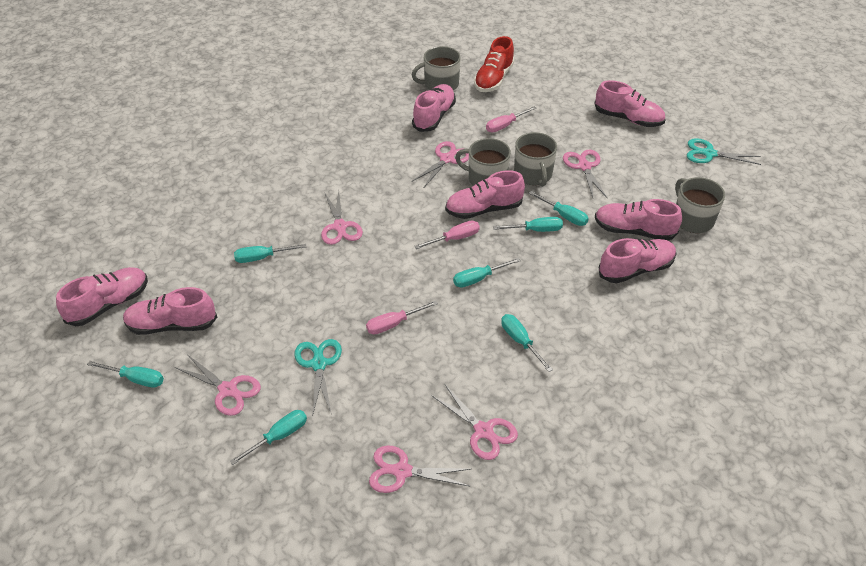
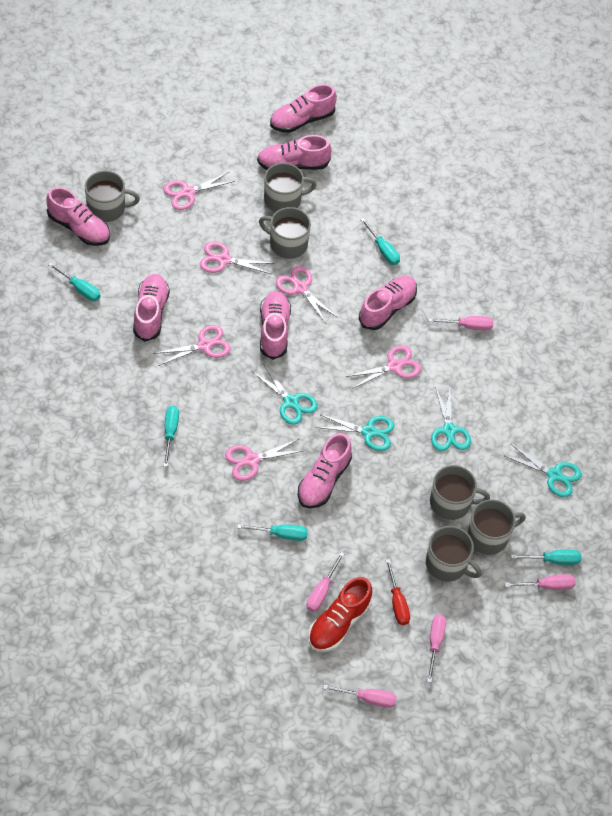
grey mug: [412,46,461,91] [455,138,511,186] [514,132,557,187] [675,177,725,233] = 4 -> [85,171,140,222] [259,207,311,259] [264,163,316,212] [426,526,482,582] [430,465,490,520] [468,499,526,555] = 6
pink screwdriver: [366,301,438,335] [415,221,480,249] [486,106,537,132] = 3 -> [306,552,344,612] [323,684,397,708] [427,614,446,683] [428,316,493,330] [505,574,576,590] = 5
red screwdriver: none = 0 -> [385,559,410,625] = 1
turquoise scissors: [295,339,342,416] [687,138,761,165] = 2 -> [253,363,317,425] [316,414,394,451] [431,386,471,451] [505,444,582,497] = 4
turquoise screwdriver: [87,361,164,388] [230,410,307,465] [234,244,307,263] [453,258,521,288] [493,217,563,232] [501,314,553,372] [529,191,589,226] = 7 -> [48,262,101,301] [163,406,179,467] [237,524,308,541] [360,218,400,265] [511,550,581,565] = 5

